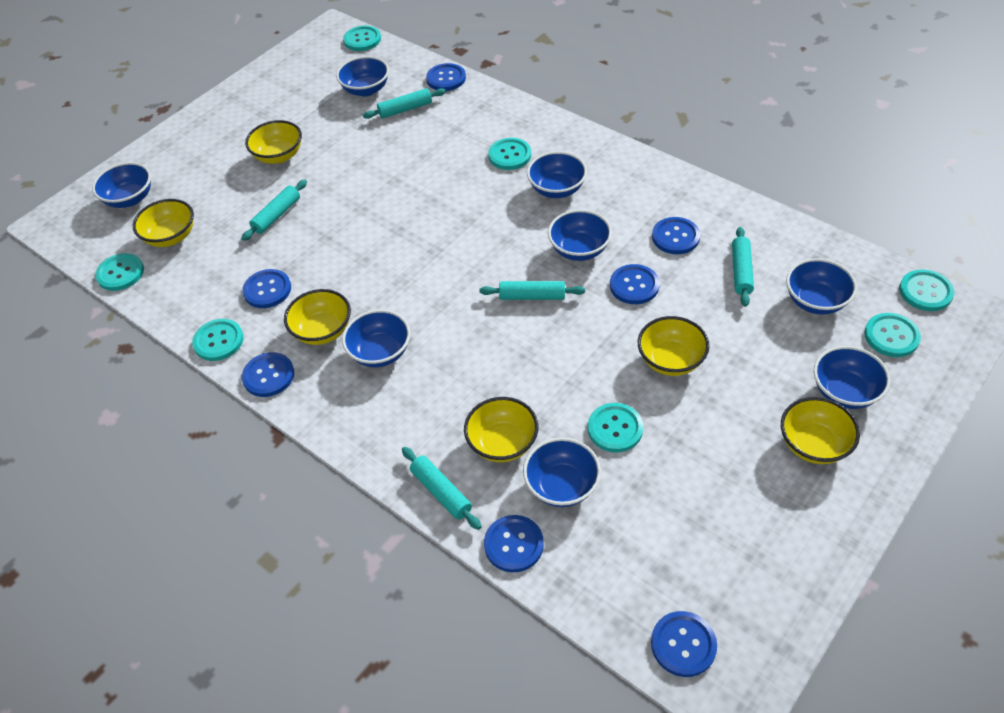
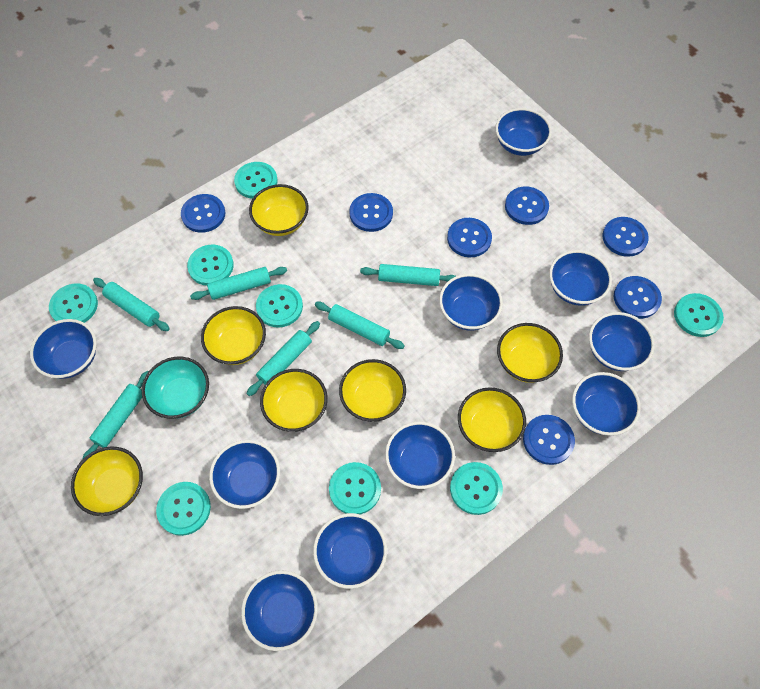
blue bowl: [92,162,151,208] [336,56,389,97] [342,310,410,367] [523,438,601,507] [527,151,587,198] [548,210,612,261] [786,258,857,315] [814,346,890,409] = 8 -> [30,319,97,379] [209,440,280,509] [241,570,318,651] [313,513,387,589] [385,422,455,489] [439,274,503,331] [495,108,552,156] [549,250,612,306] [572,372,641,436] [589,312,655,371] = 10
turquoise bowl: none = 0 -> [142,357,209,419] = 1
turquoise button: [95,253,144,291] [192,319,244,361] [343,25,381,51] [488,138,531,170] [588,403,643,452] [864,313,921,357] [899,269,954,311] = 7 -> [49,283,98,323] [156,482,211,536] [187,244,234,286] [234,162,277,199] [256,284,303,328] [329,462,381,514] [450,462,503,515] [674,293,724,337] = 8
turquoise rolling pin: [241,179,307,241] [363,88,446,119] [402,447,481,530] [479,281,585,300] [732,227,754,307] = 5 -> [82,371,149,460] [93,278,170,331] [190,267,287,300] [246,321,320,396] [315,302,405,349] [360,264,456,286] = 6
yellow bowl: [133,199,194,247] [245,120,302,164] [284,289,351,345] [464,397,538,462] [638,316,710,376] [781,397,860,464] = 6 -> [71,446,143,516] [201,306,266,365] [249,184,309,236] [260,369,328,432] [339,359,406,422] [458,387,526,452] [497,323,563,383] = 7

